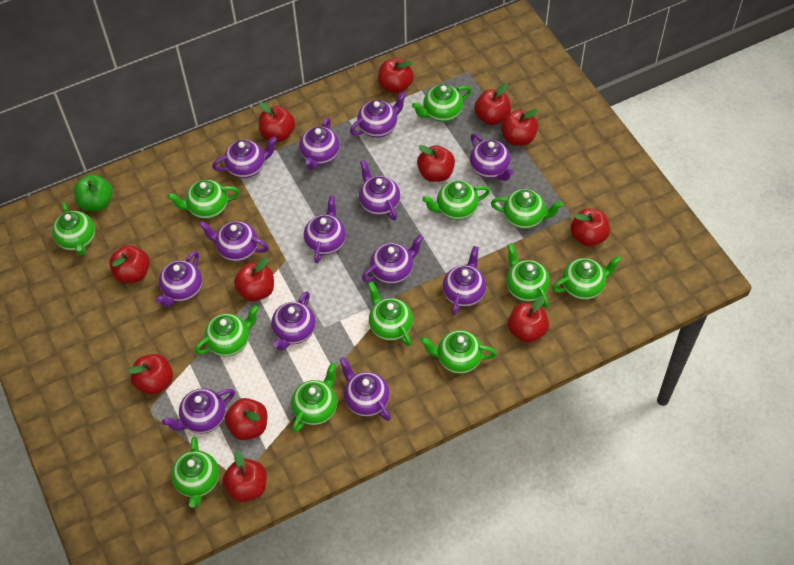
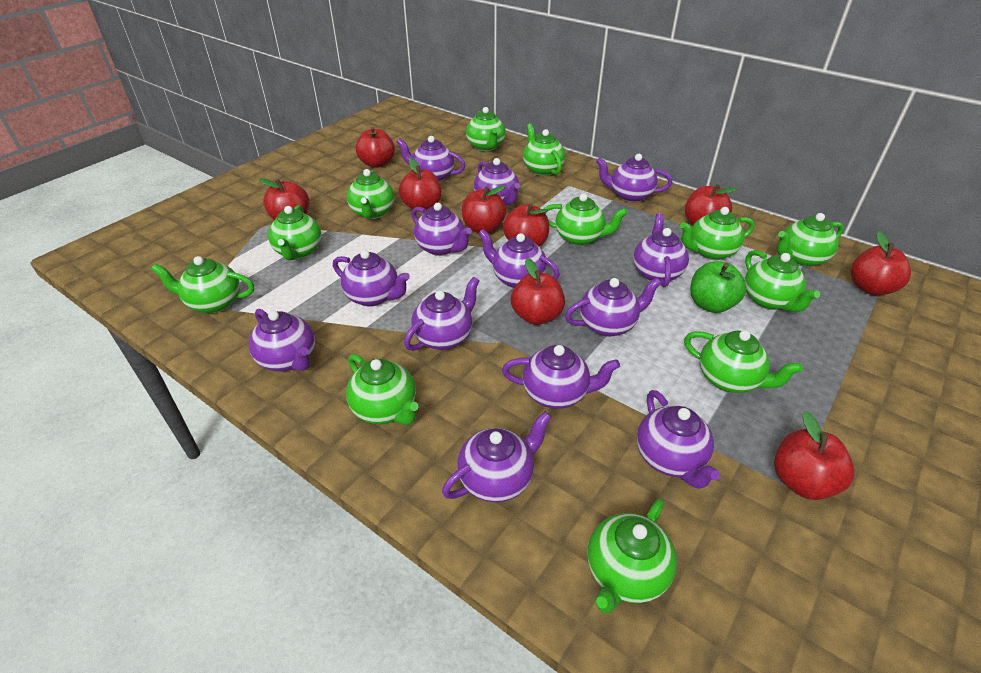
red apple: [109,245,150,283] [128,354,173,395] [223,451,267,502] [225,398,267,440] [234,258,274,302] [259,102,295,142] [378,58,414,94] [417,145,455,182] [474,83,511,125] [501,109,538,146] [508,297,549,343] [571,209,610,246] = 12 -> [259,178,310,220] [356,127,395,168] [399,158,442,211] [462,185,506,233] [503,203,549,247] [511,258,565,325] [685,184,738,225] [774,411,854,500] [851,231,911,295] = 9

